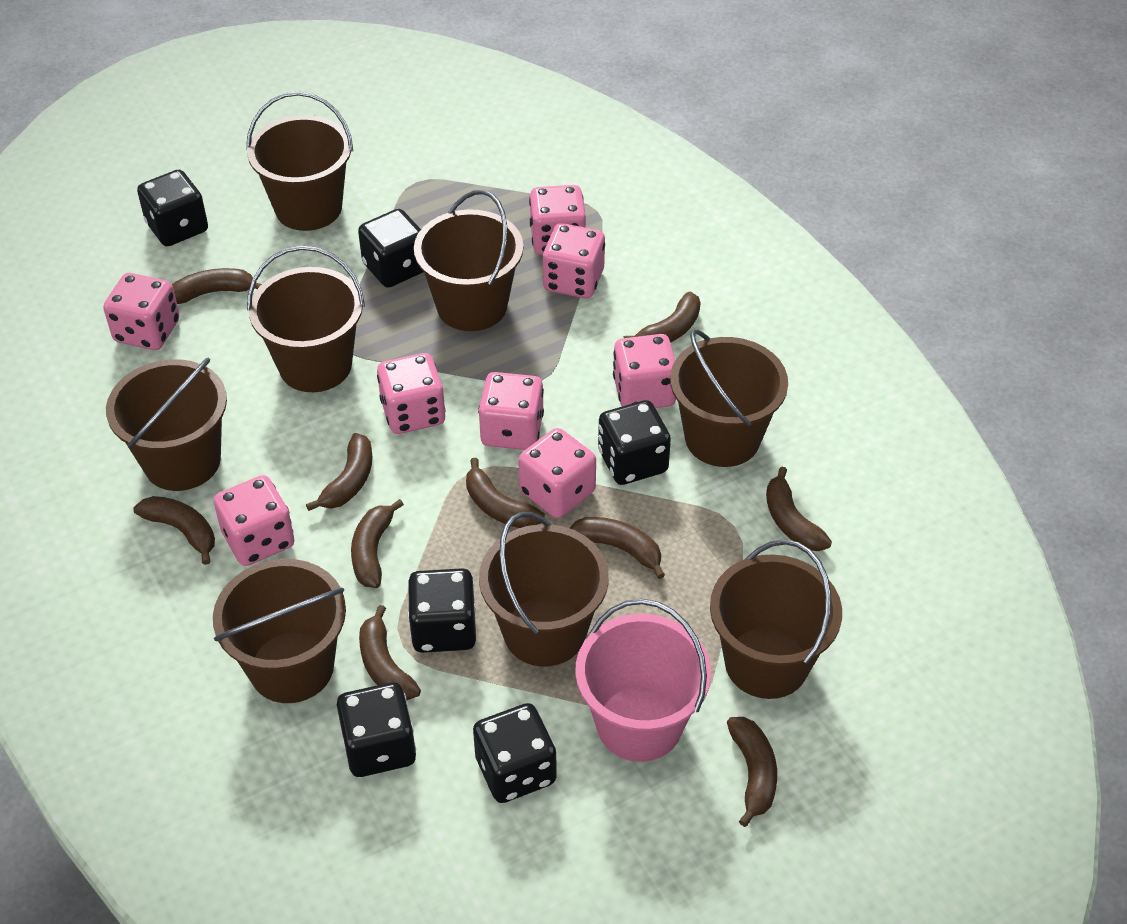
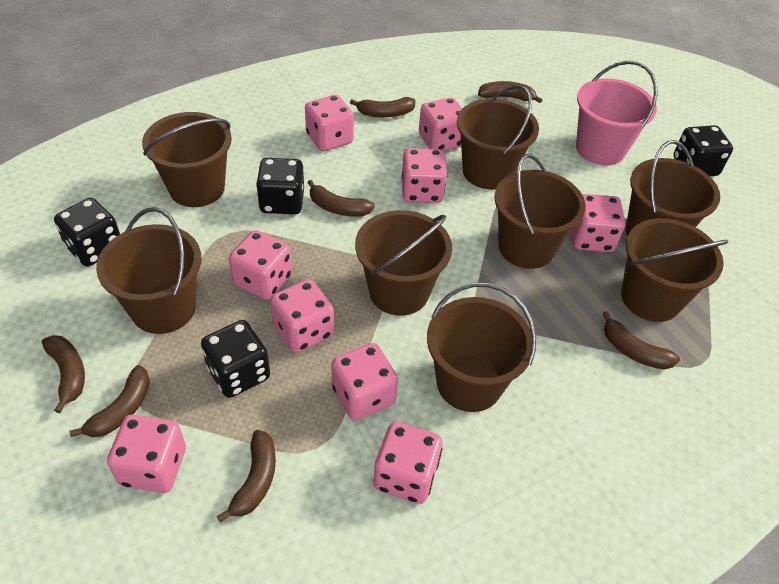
black dice: [137,170,208,246] [337,682,416,777] [358,209,423,288] [408,568,476,653] [473,703,556,803] [598,400,671,485] = 6 -> [54,198,120,267] [201,320,270,398] [256,158,304,214] [673,125,733,176] = 4
brown banana: [134,496,215,565] [172,268,262,304] [306,433,372,511] [351,499,404,588] [359,605,421,700] [466,458,545,528] [570,517,665,579] [624,291,701,343] [727,717,777,827] [766,467,832,551] = 10 -> [42,335,85,413] [70,365,150,437] [217,430,276,523] [308,180,375,217] [350,97,416,118] [478,81,542,103] [602,311,680,369] = 7
pink dice: [103,273,180,350] [214,475,294,566] [377,353,446,434] [478,372,544,450] [518,428,596,518] [529,185,586,255] [542,223,605,298] [613,334,676,408] = 8 -> [107,415,186,493] [229,230,292,300] [270,279,334,353] [305,95,354,151] [331,343,398,421] [373,422,443,504] [402,148,447,203] [419,98,462,151] [571,194,625,252] = 9

